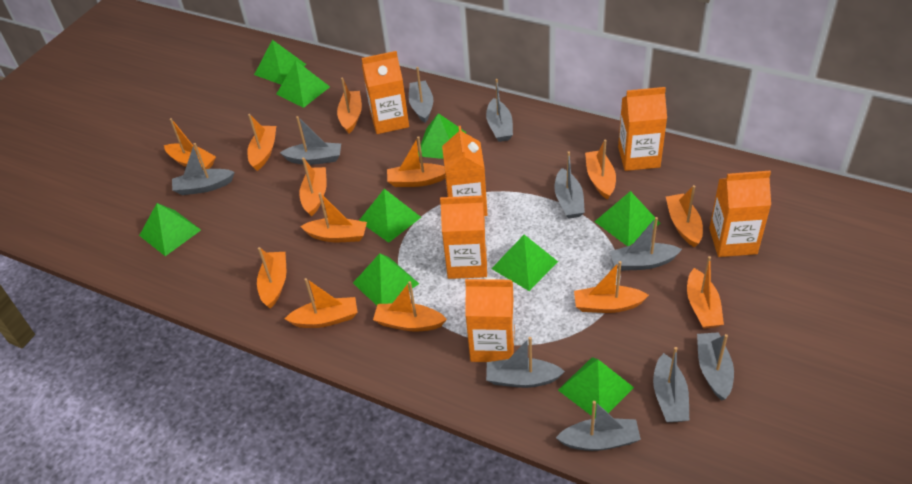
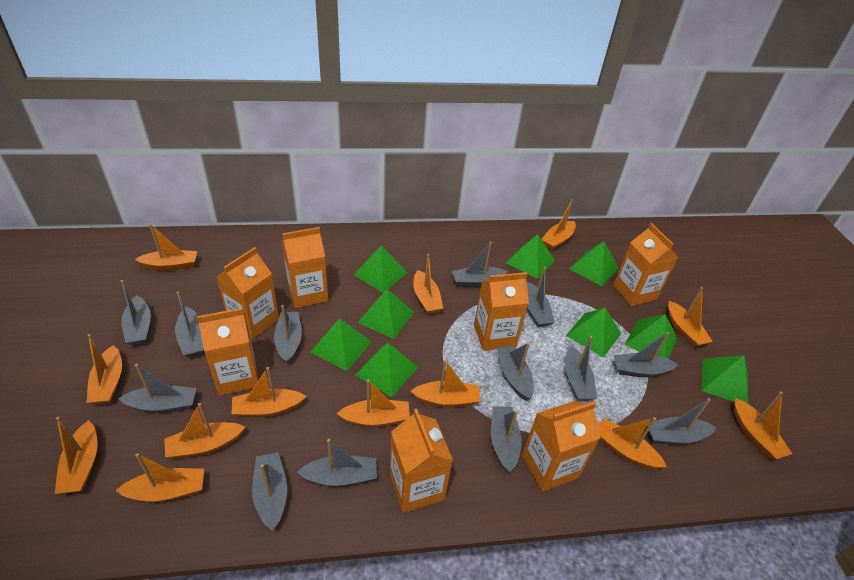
grey boat: [172,143,235,195] [280,116,341,165] [409,67,433,123] [486,79,513,142] [486,337,565,388] [554,151,585,219] [556,401,641,451] [610,217,682,271] [653,347,689,422] [697,332,734,400] = 10 -> [118,364,197,413] [121,280,151,346] [175,291,203,357] [252,452,287,531] [274,305,302,364] [297,439,377,487] [452,241,508,287] [491,406,522,472] [497,343,534,401] [527,267,555,327] [565,336,597,401] [613,332,678,377] [647,398,717,445] = 13
orange carton: [362,51,409,134] [440,196,487,279] [442,126,488,216] [465,277,515,362] [618,87,667,171] [709,171,771,257] = 6 -> [197,308,258,396] [216,247,279,339] [282,227,328,308] [390,408,453,513] [474,272,529,351] [522,401,600,491] [613,223,678,306] = 7

